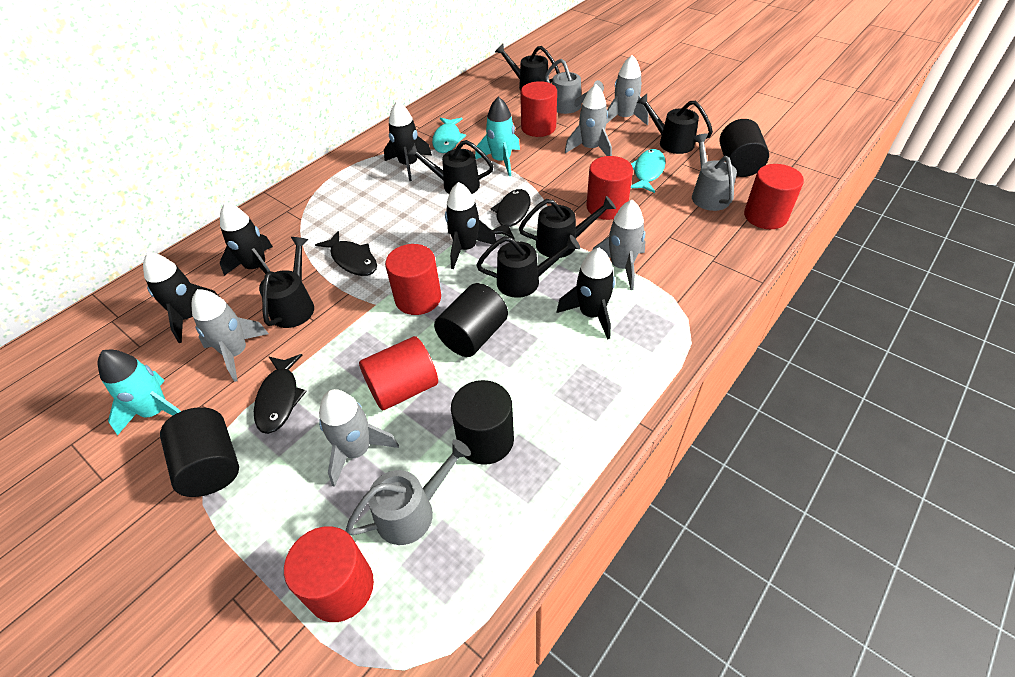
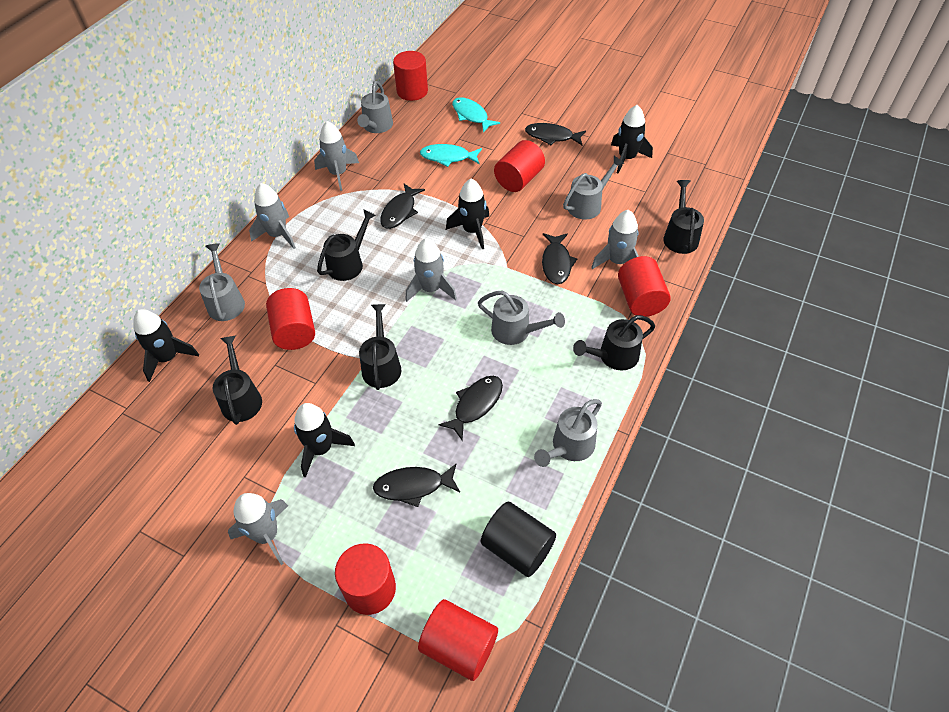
black cylinder: [160,407,239,497] [434,283,508,357] [451,380,514,465] [720,119,769,177] = 4 -> [481,502,556,577] = 1
black fish: [254,354,307,434] [315,231,377,276] [490,189,530,239] = 3 -> [373,464,460,507] [380,184,425,229] [438,376,503,440] [525,123,586,145] [542,233,577,284] = 5
black rocket: [143,252,218,343] [220,202,273,276] [384,101,432,181] [445,182,496,269] [556,248,615,340] = 5 -> [133,309,199,382] [294,403,355,478] [446,179,489,249] [611,105,653,174] = 4
black watering can: [259,237,314,328] [406,140,494,194] [476,235,580,298] [495,43,560,91] [519,196,616,258] [636,94,713,154] = 6 -> [213,335,262,425] [317,209,376,281] [359,304,401,390] [573,315,655,370] [663,180,704,254] = 5
grey watering can: [346,439,471,545] [545,59,604,114] [692,133,737,211] = 3 -> [199,243,245,321] [357,81,393,133] [478,291,565,345] [534,399,602,467] [563,156,624,220] = 5
turquoise rocket: [98,350,181,435] [475,96,520,176] = 2 -> none = 0

